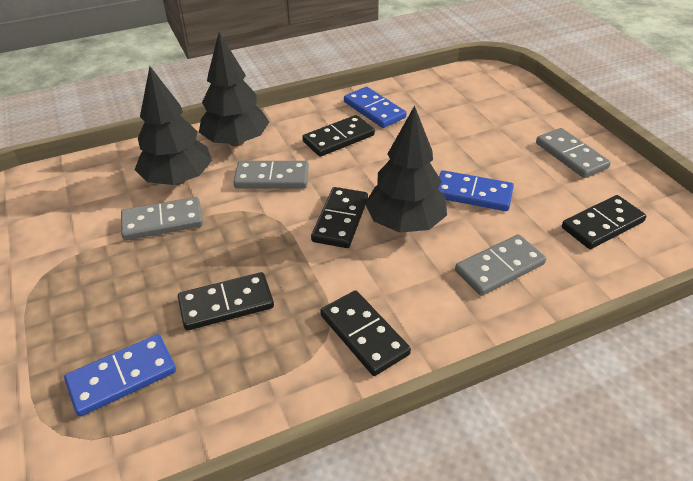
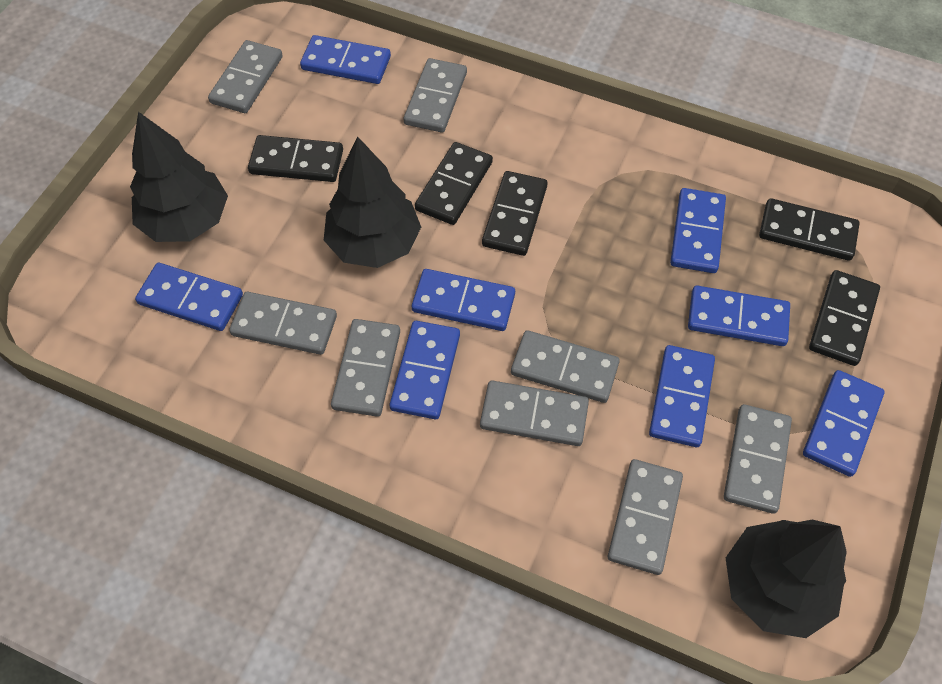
blue domino: [64,334,176,416] [344,87,407,128] [438,170,514,211] = 3 -> [135,263,243,331] [300,35,391,84] [390,321,460,419] [412,269,515,331] [649,345,715,447] [670,188,726,273] [688,286,790,346] [803,370,885,477] = 8
grey domino: [121,197,203,240] [233,161,309,188] [455,234,546,296] [536,128,611,178] = 4 -> [208,40,283,113] [229,292,337,355] [331,319,400,417] [404,58,467,133] [480,380,589,446] [511,330,620,403] [608,459,683,575] [724,404,792,514] = 8

